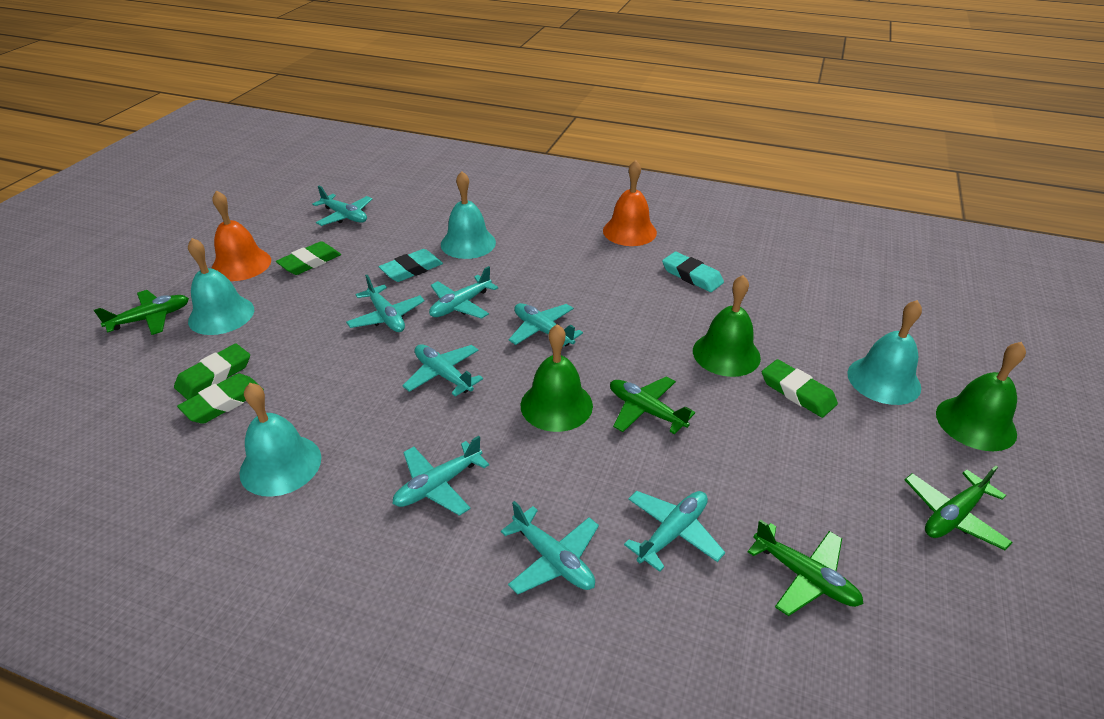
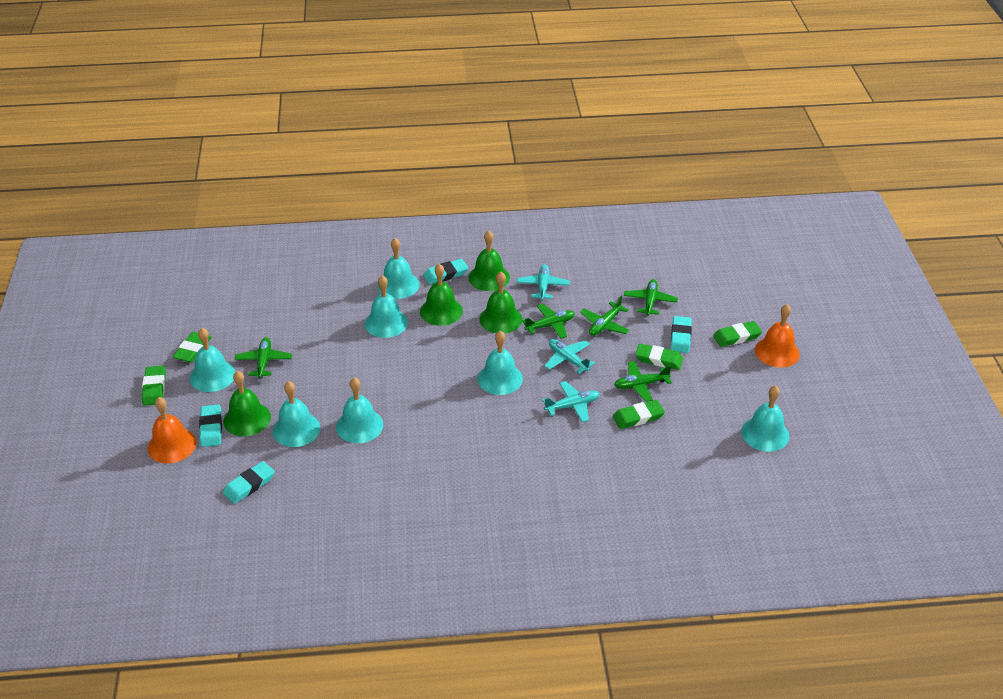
green bell: [521,324,593,432] [693,275,761,377] [936,342,1026,451] = 3 -> [223,371,271,436] [420,264,463,326] [468,230,510,291] [479,272,522,334] = 4
green eraser: [174,343,250,400] [177,373,264,424] [276,241,341,275] [762,359,838,418] = 4 -> [142,366,166,406] [173,332,212,363] [613,400,665,429] [635,344,683,370] [713,321,762,347] = 5
green plane: [94,290,189,335] [610,376,695,434] [748,520,864,616] [905,465,1013,550] = 4 -> [235,337,292,378] [522,304,575,339] [580,296,630,336] [614,361,672,402] [624,279,678,316] = 5
turquoise bell: [188,238,254,335] [239,383,321,497] [441,171,496,259] [848,300,922,405] = 4 -> [190,328,236,392] [273,381,320,447] [336,377,384,443] [365,275,408,338] [378,238,420,299] [477,331,523,395] [741,385,789,452] = 7
turquoise eraser: [379,249,443,282] [662,252,724,292] = 2 -> [199,404,222,447] [223,461,275,504] [423,259,468,285] [671,316,692,353] = 4
turquoise plane: [313,186,372,226] [346,275,425,332] [392,436,489,516] [402,344,483,397] [429,266,498,319] [501,501,599,594] [508,303,583,347] [624,491,726,572] = 8 -> [517,264,570,300] [542,381,599,422] [544,339,595,374] = 3

